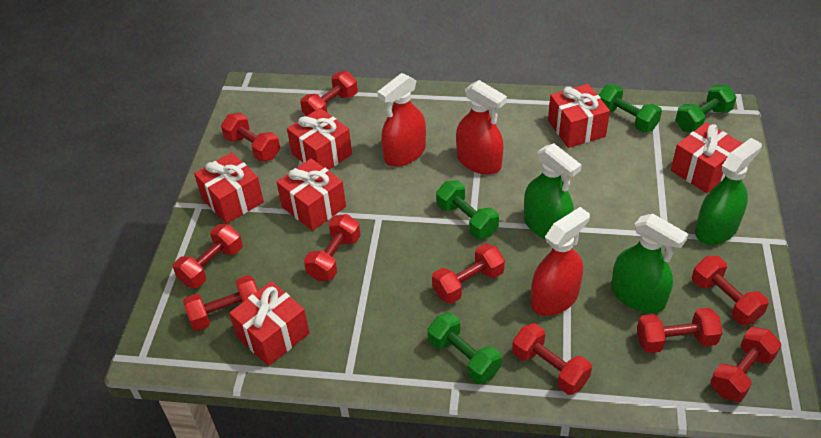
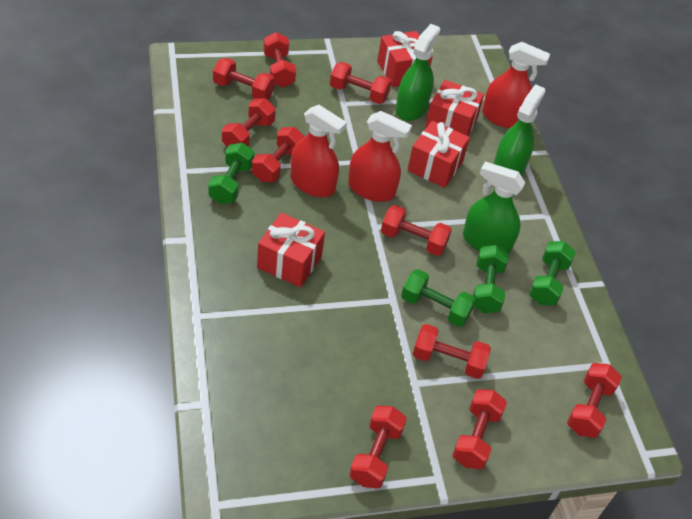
red gift: [194,152,264,224] [229,281,309,366] [277,158,346,231] [287,108,352,170] [548,84,610,148] [671,122,743,193] = 6 -> [257,213,325,287] [377,31,433,87] [407,121,470,188] [425,80,484,136] = 4

